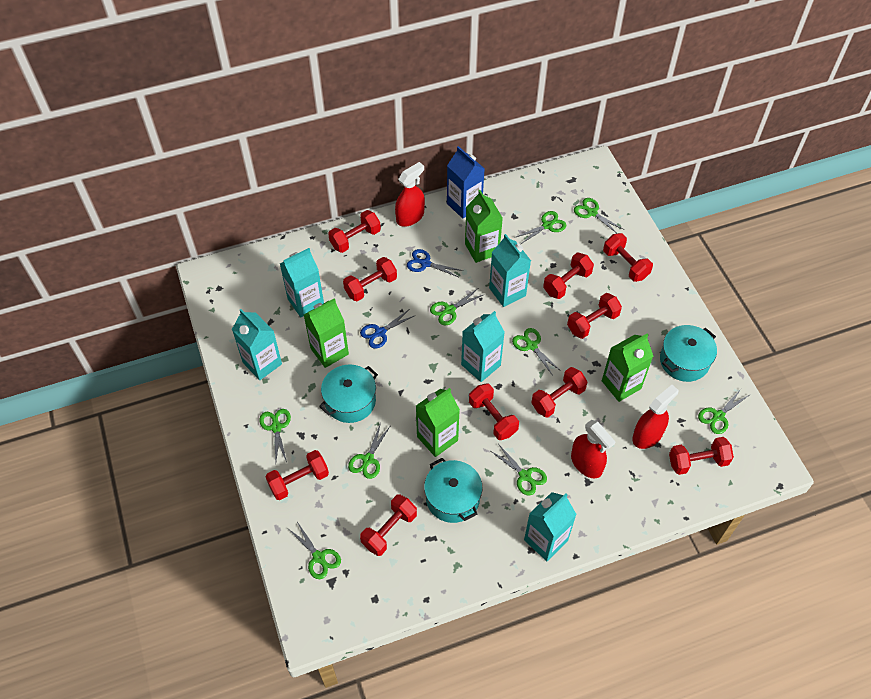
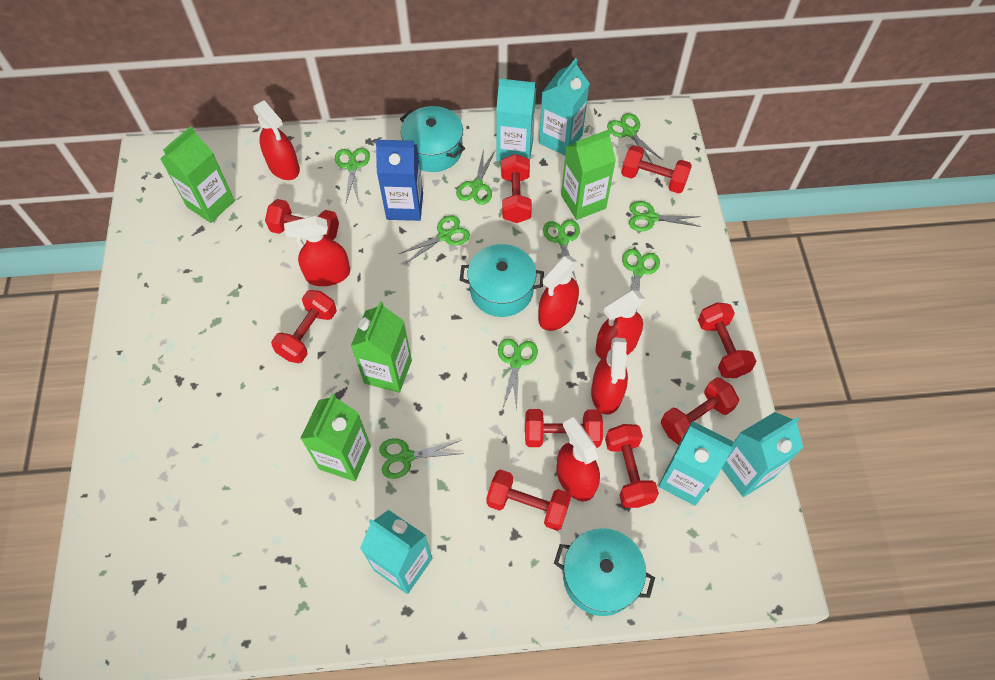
blue scissors: [360,310,416,349] [407,249,463,278] = 2 -> none = 0
red dumbbell: [266,450,329,500] [328,210,381,253] [343,257,397,301] [360,494,417,556] [469,383,519,440] [531,367,588,418] [543,252,594,299] [567,293,622,339] [603,233,653,282] [669,437,734,475] = 10 -> [265,199,339,240] [271,290,337,363] [486,469,571,531] [501,154,532,223] [525,409,603,448] [605,424,659,508] [621,145,692,194] [661,377,739,445] [698,303,756,378] = 9
red spray bottle: [395,162,425,227] [571,420,615,478] [632,385,678,449] = 3 -> [253,100,300,180] [284,216,350,286] [538,255,579,331] [557,417,600,501] [591,337,628,415] [595,290,645,359] = 6

